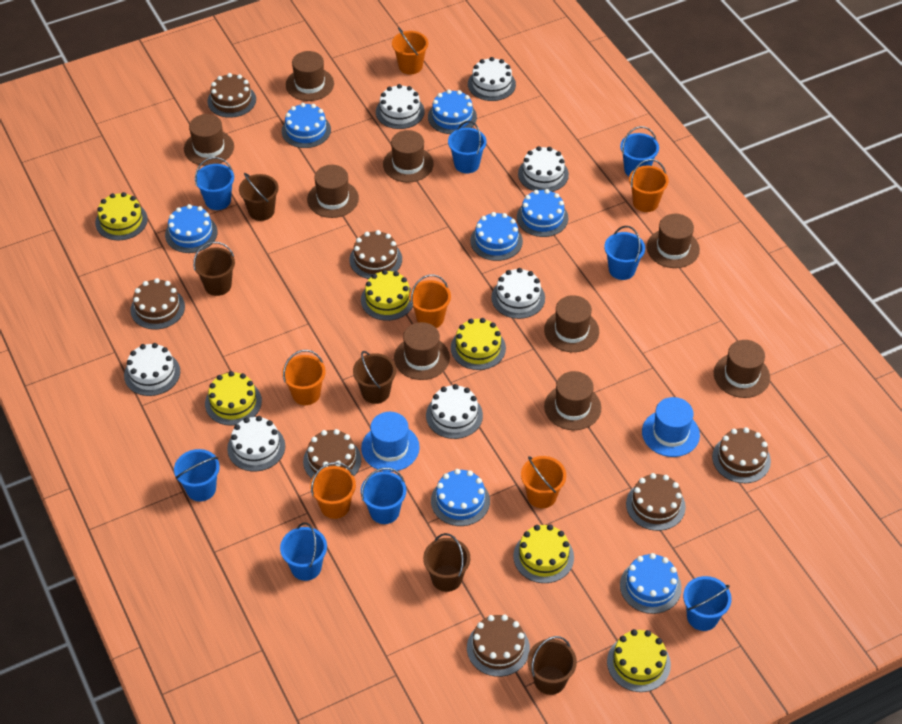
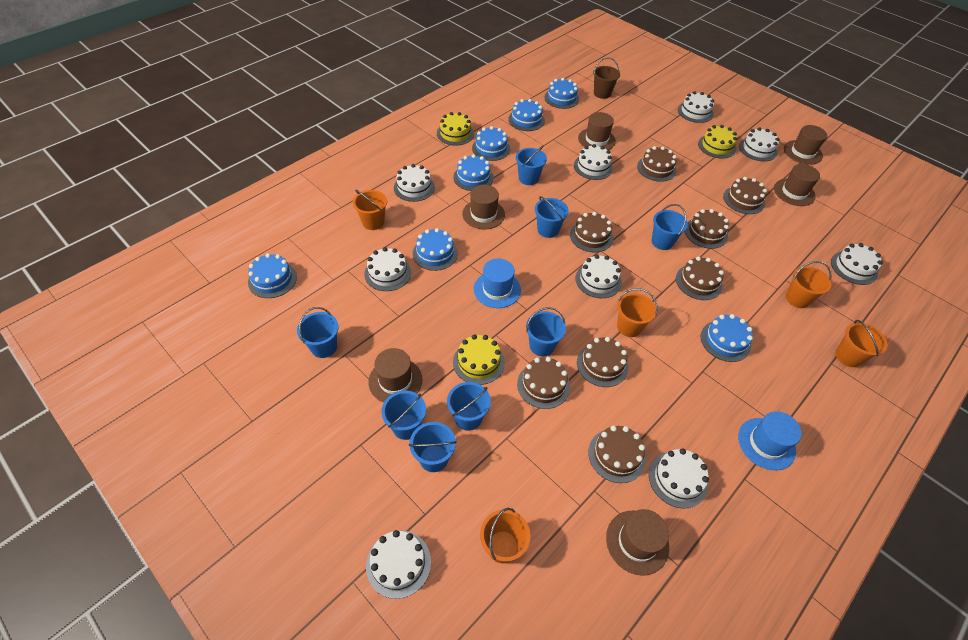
brown bucket: [193,242,235,296] [239,173,278,221] [353,351,396,404] [423,533,470,592] [527,636,577,695] = 5 -> [593,58,620,99] = 1
brown cake: [130,278,185,329] [207,73,256,118] [303,429,361,479] [349,230,402,279] [467,614,530,677] [626,473,686,531] [712,427,771,483] = 7 -> [517,357,570,409] [570,212,613,252] [577,337,628,387] [588,426,646,483] [637,146,677,182] [676,257,724,300] [685,209,729,249] [723,177,767,214] = 8
brown hat: [184,114,234,166] [286,51,334,101] [307,165,359,218] [383,130,434,183] [394,322,450,380] [544,295,599,352] [544,371,601,430] [647,214,700,268] [714,340,770,398] = 9 -> [368,348,422,403] [462,185,505,229] [578,112,616,150] [606,509,669,576] [774,164,820,206] [784,125,827,165] = 6
orange bucket: [282,350,326,405] [310,462,356,519] [392,27,428,75] [409,274,451,328] [521,456,566,508] [629,159,669,212] = 6 -> [353,190,387,230] [480,508,531,563] [617,288,658,337] [786,261,832,308] [835,320,888,367] = 5
white cake: [124,343,180,396] [227,416,285,471] [376,84,425,129] [426,384,483,439] [468,57,516,101] [491,268,545,319] [518,146,569,192] = 7 -> [364,247,411,291] [366,530,431,599] [394,164,435,202] [574,144,613,180] [576,254,622,298] [649,448,709,508] [678,91,714,123] [739,127,780,161] [831,243,883,285] = 9
yellow cake: [95,192,148,240] [205,371,262,426] [361,270,413,321] [451,318,506,370] [513,524,574,583] [607,629,671,692] = 6 -> [437,112,474,146] [453,334,505,385] [698,125,737,159] = 3

